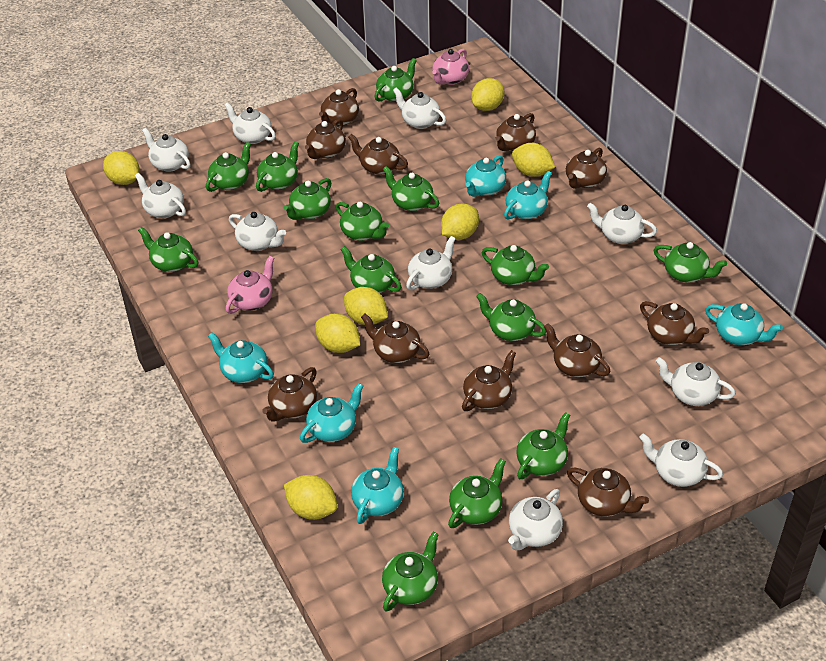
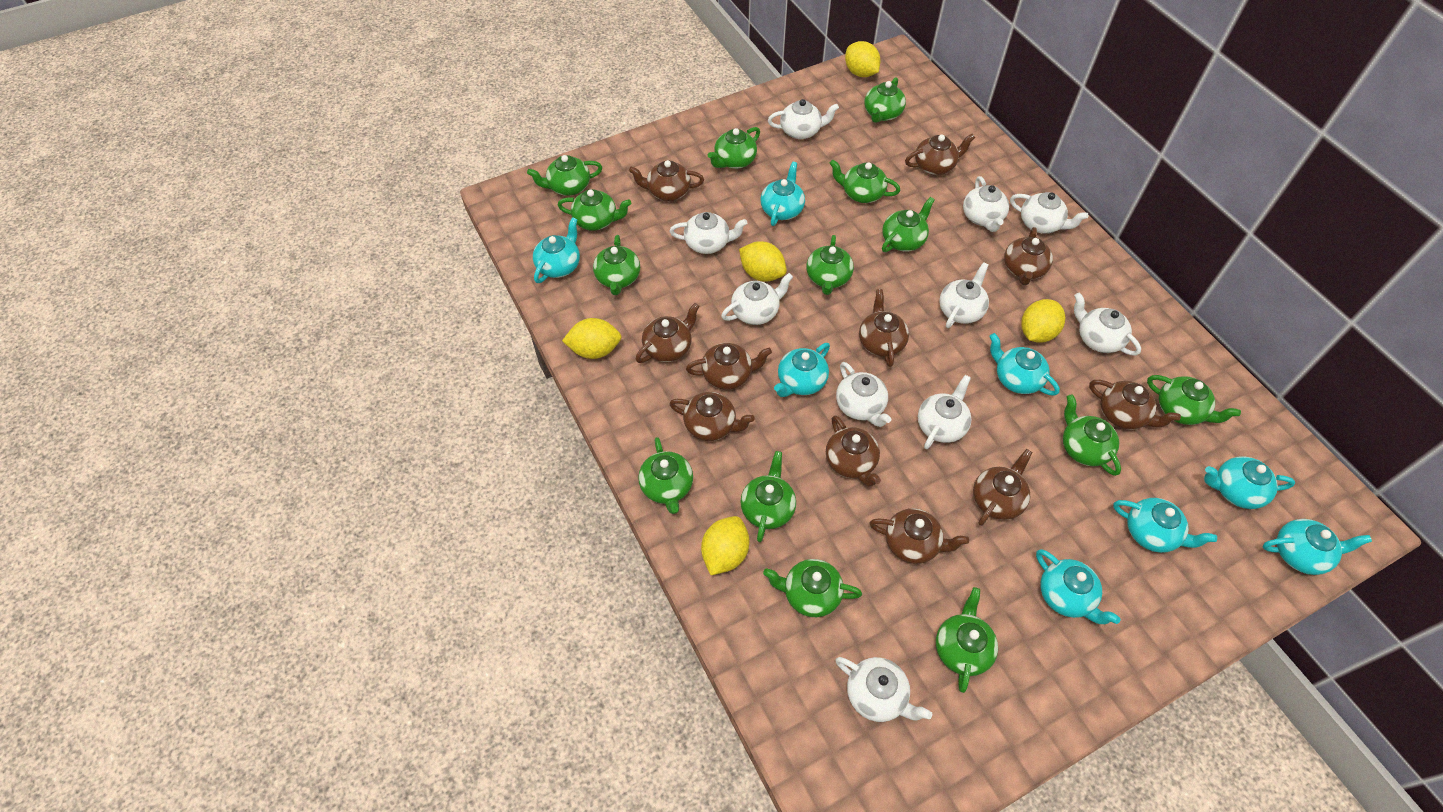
pink teapot: [226,256,274,314] [432,49,469,85] = 2 -> none = 0
turquoise teapot: [208,332,274,383] [300,383,364,443] [351,447,404,524] [465,155,506,197] [504,171,552,220] [705,303,783,345] = 6 -> [533,217,580,283] [761,161,805,226] [774,343,830,397] [989,333,1060,396] [1036,549,1121,624] [1113,498,1217,553] [1204,456,1295,509] [1263,519,1372,575] = 8
yellow lemon: [103,151,140,185] [284,475,337,520] [315,314,360,353] [344,287,388,325] [441,204,479,240] [471,78,504,111] [512,143,555,177] = 7 -> [562,318,622,359] [701,516,749,575] [739,241,787,282] [845,41,881,77] [1021,299,1065,343] = 5

